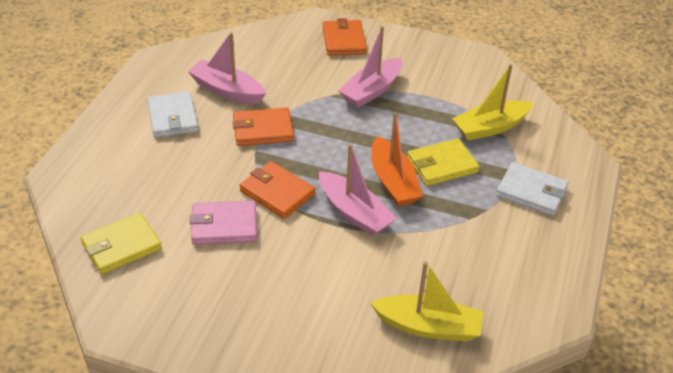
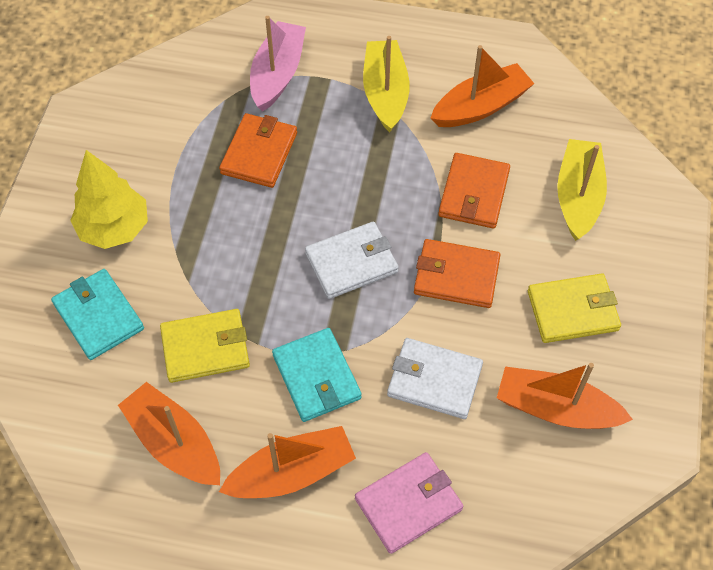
orange boat: [371,112,423,206] = 1 -> [118,382,220,485] [219,426,356,498] [431,45,534,127] [497,363,633,429] = 4
pink boat: [188,32,266,104] [319,144,397,236] [339,26,402,108] = 3 -> [250,16,306,112] = 1
turquoise wallet: none = 0 -> [51,269,144,360] [272,328,362,422] = 2
yellow tree: none = 0 -> [70,150,148,249] = 1

